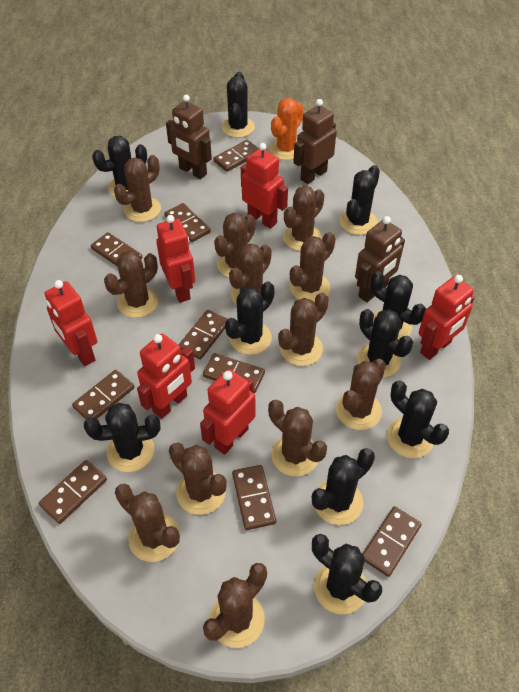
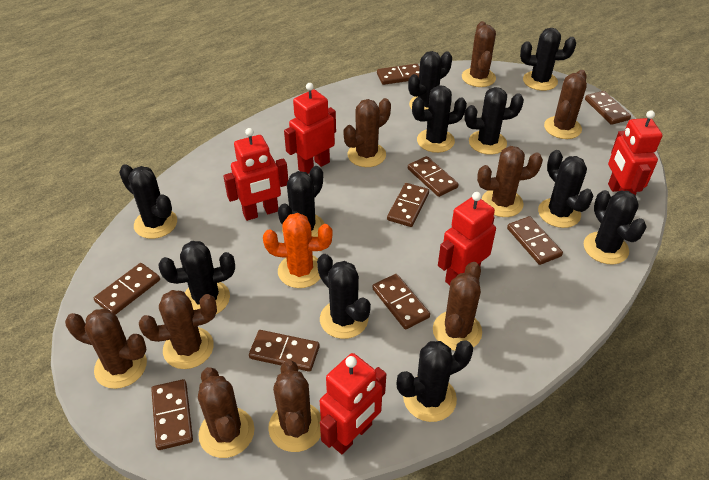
black cactus: [84,403,160,472] [92,136,147,198] [222,72,255,138] [225,281,275,355] [312,448,375,525] [312,534,382,614] [340,165,380,235] [357,309,413,378] [370,271,426,340] [387,380,449,458] = 10 -> [119,164,177,239] [158,241,235,314] [278,166,325,237] [317,254,371,339] [397,340,473,422] [408,51,452,110] [412,86,467,153] [465,87,524,155] [520,28,576,91] [538,150,593,228] [584,190,647,264] = 11
brown cactus: [104,251,158,318] [114,155,161,222] [115,484,180,562] [169,443,227,515] [203,563,267,648] [214,213,256,278] [229,243,272,305] [268,400,327,477] [278,293,329,366] [283,186,325,251] [290,232,336,303] [336,359,386,430] = 12 -> [65,309,147,389] [139,290,217,369] [198,367,254,458] [268,360,321,452] [343,98,391,167] [433,262,482,351] [462,21,496,87] [477,146,543,217] [544,70,587,139] = 9
brown robot: [166,95,212,179] [293,99,337,184] [355,216,405,302] = 3 -> none = 0
red robot: [45,280,97,366] [137,334,195,419] [156,215,195,303] [200,369,256,455] [241,143,288,229] [419,275,475,360] = 6 -> [223,128,288,221] [284,83,336,174] [320,353,386,454] [438,192,496,285] [608,110,662,196] = 5

